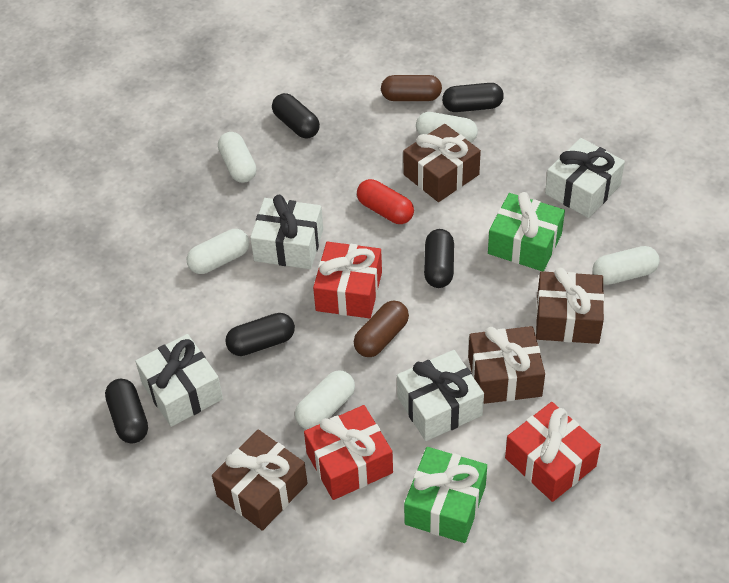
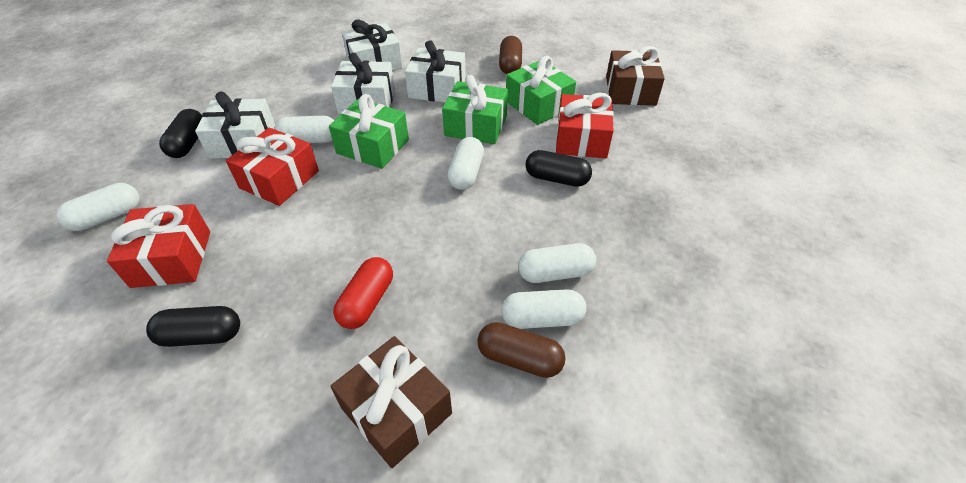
black capsule: [105,379,148,444] [225,313,295,356] [272,93,320,139] [424,229,454,288] [442,83,504,112] = 5 -> [146,306,240,347] [159,109,202,158] [525,150,592,187] = 3
brown gift: [212,429,308,531] [403,124,481,202] [468,326,545,404] [536,268,604,344] = 4 -> [331,336,452,468] [606,46,665,106] = 2
green gift: [404,447,487,543] [488,192,565,271] = 2 -> [329,94,409,169] [442,75,508,144] [506,56,576,125] = 3

